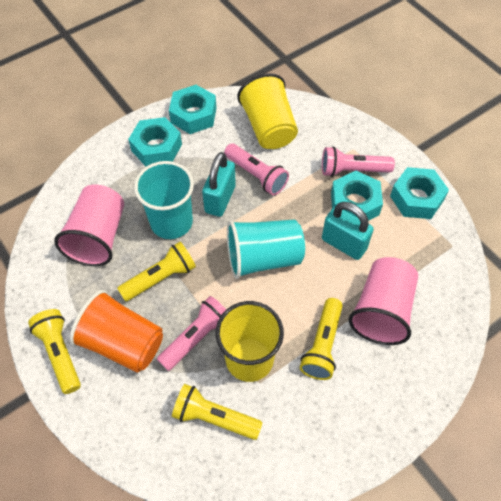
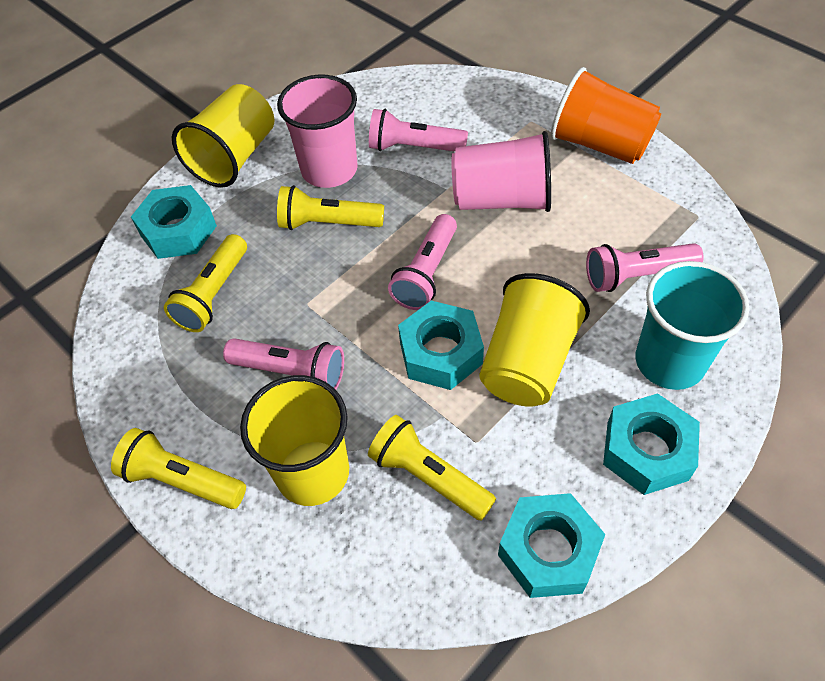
pink flashlight: [157,296,226,371] [224,143,289,195] [322,146,395,177] = 3 -> [223,338,344,390] [369,109,468,152] [388,214,457,310] [586,243,704,292] = 4
turquoise cup: [134,161,194,239] [227,220,305,279] = 2 -> [635,261,749,390] = 1
turquoise padlock: [202,152,236,217] [322,202,374,260] = 2 -> none = 0
yellow cup: [216,301,284,382] [237,73,298,149] = 2 -> [172,84,275,188] [240,375,349,506] [479,273,590,407] = 3

